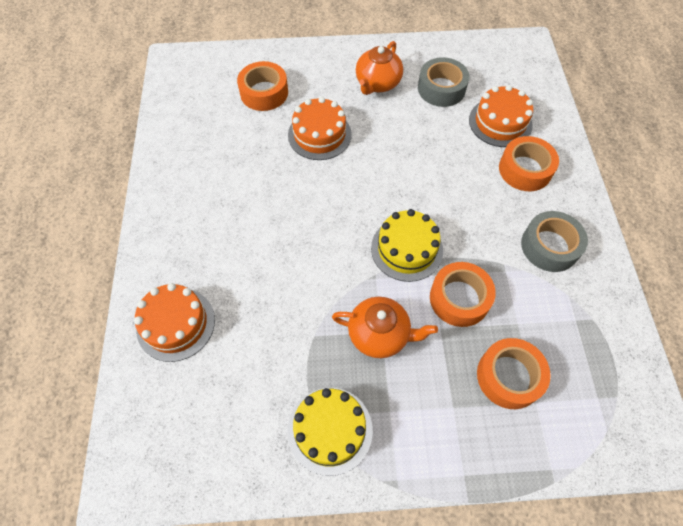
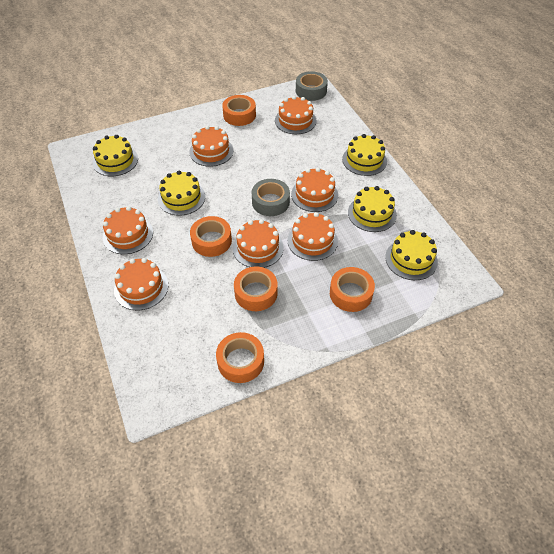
orange cake: [134,283,215,362] [288,97,352,160] [469,85,533,147] = 3 -> [103,206,153,254] [114,258,168,310] [189,126,234,167] [233,219,284,268] [275,96,317,134] [288,212,338,261] [291,168,338,212] = 7
orange tape: [237,61,288,111] [430,262,496,327] [477,338,551,409] [499,136,559,191] = 4 -> [190,216,232,257] [216,332,264,383] [222,95,256,126] [234,267,277,311] [330,267,375,312] = 5
orange teapot: [332,297,438,358] [356,41,403,95] = 2 -> none = 0
yellow cake: [287,388,373,476] [371,209,443,282] = 2 -> [93,135,138,176] [158,171,205,216] [342,134,387,176] [348,186,397,232] [385,230,438,280] = 5

